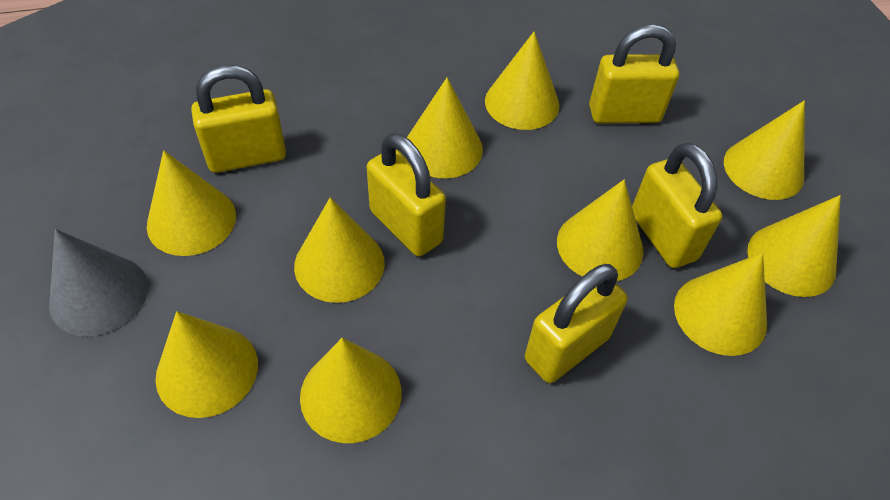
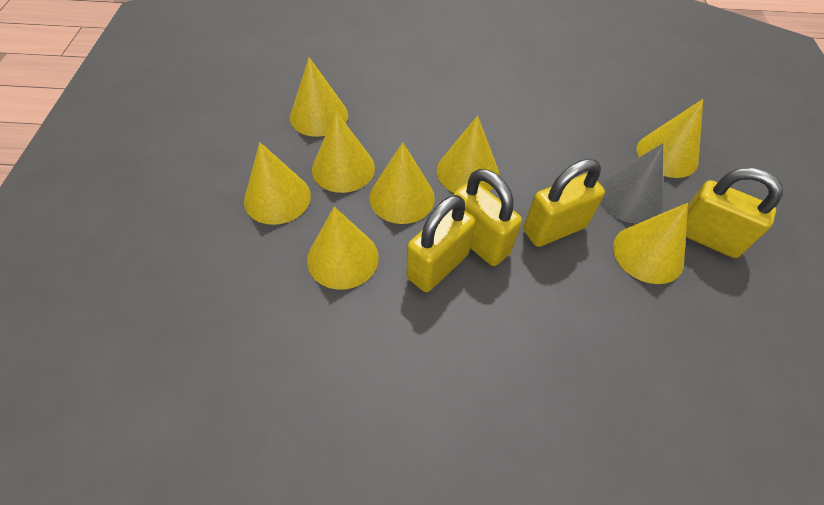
yellow cone: [147,151,236,256] [155,311,258,418] [294,198,385,303] [300,338,402,443] [407,77,483,178] [485,32,559,130] [557,180,644,281] [674,253,767,356] [724,101,805,200] [747,195,841,297] = 10 -> [244,142,311,225] [290,57,348,137] [307,207,379,290] [312,112,375,193] [369,142,435,224] [437,116,499,193] [613,203,688,284] [637,99,703,178] = 8
yellow padlock: [191,65,286,173] [367,133,446,256] [525,264,628,383] [589,25,679,124] [632,143,722,268] = 5 -> [407,195,476,292] [453,169,522,266] [523,159,605,247] [686,168,783,258] = 4

